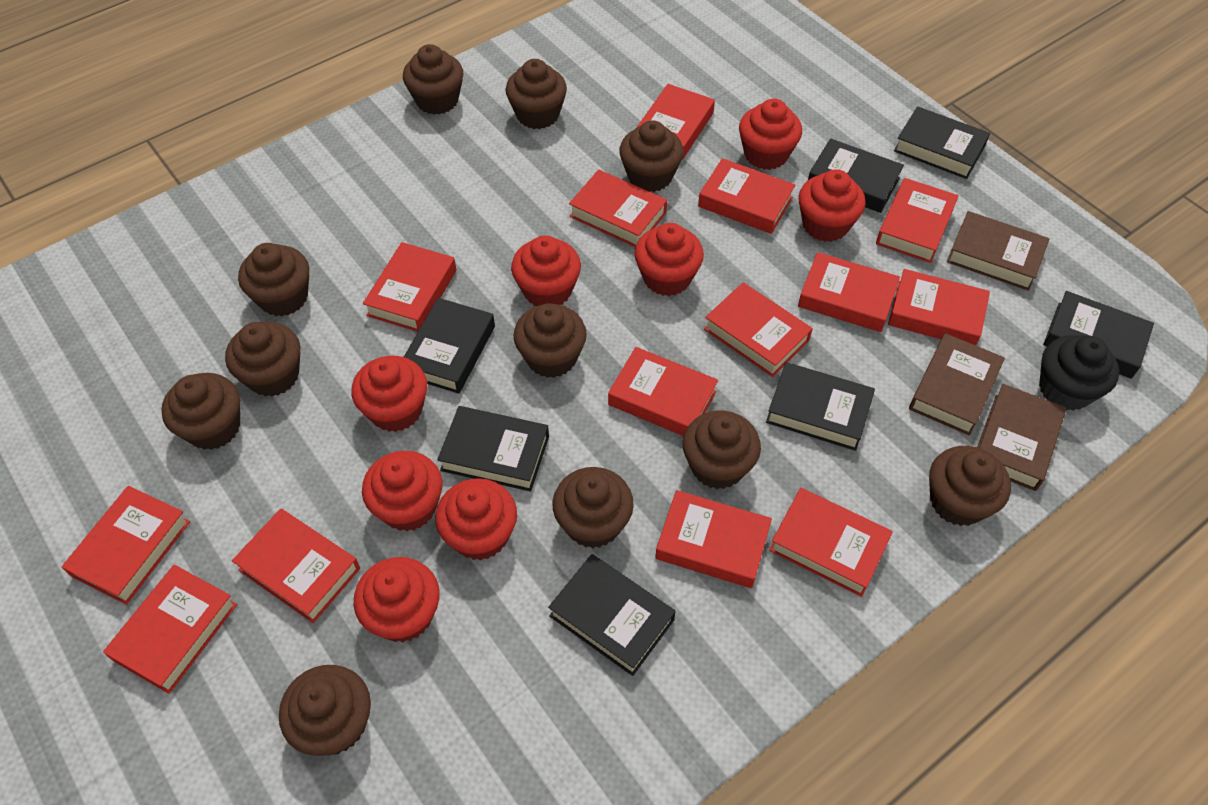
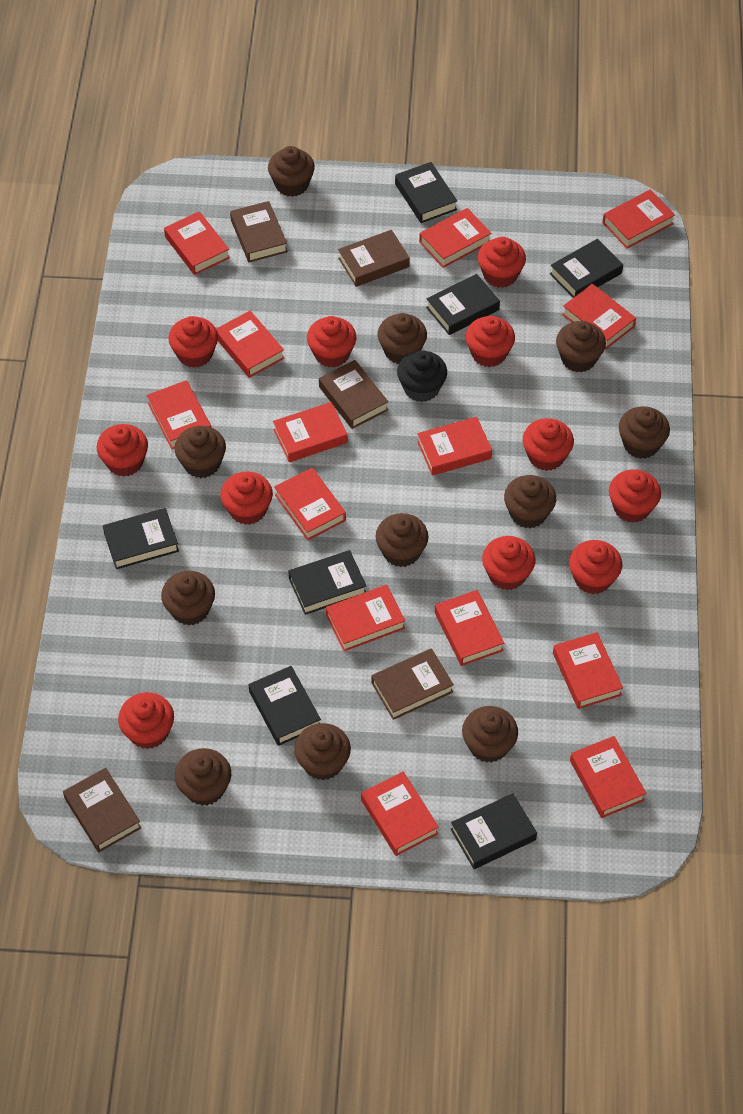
brown book: [909,333,1005,435] [947,211,1049,291] [977,384,1066,491] = 3 -> [63,768,141,852] [230,201,288,262] [319,360,388,429] [338,230,410,287] [371,648,454,720] = 5
red cupcake: [351,356,427,432] [354,557,440,642] [362,451,443,531] [435,478,517,560] [511,235,581,306] [634,223,704,296] [739,99,802,170] [798,169,866,242] = 8 -> [96,424,148,477] [118,692,174,749] [168,316,218,368] [221,471,273,525] [307,316,356,368] [466,316,515,367] [478,237,526,288] [482,536,536,590] [523,418,574,471] [569,540,622,594] [609,469,661,523] = 11

